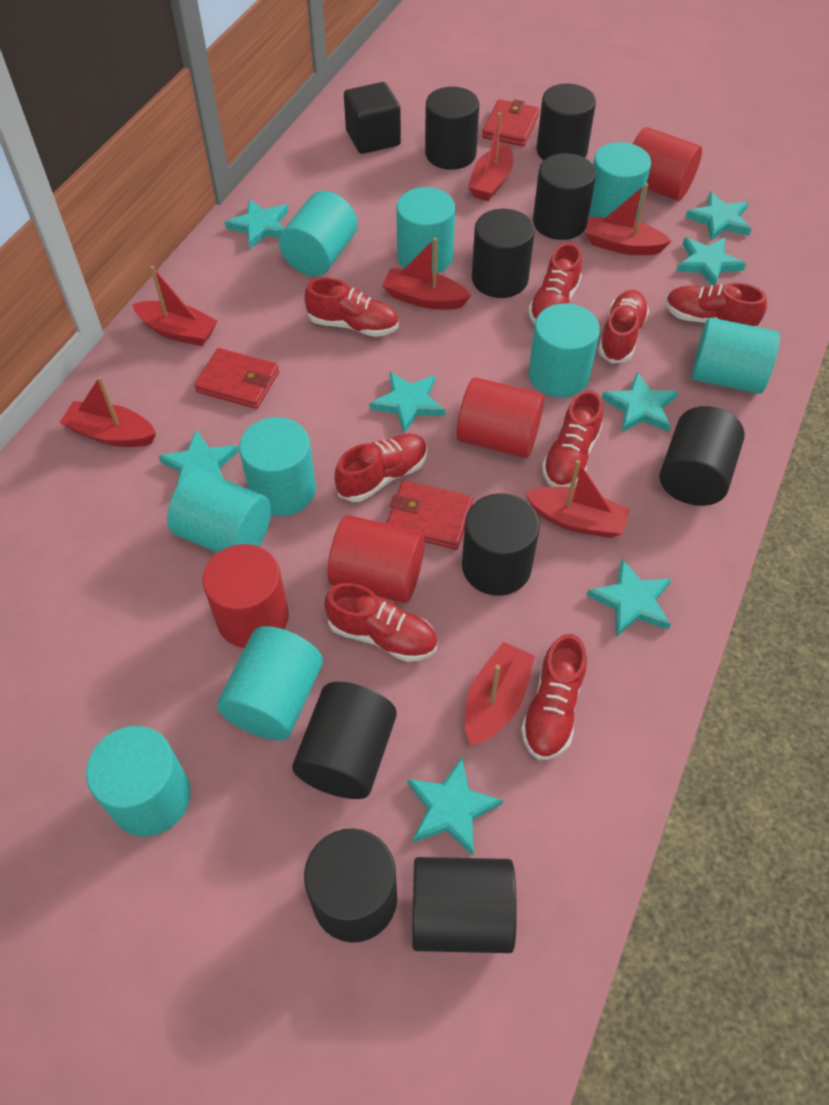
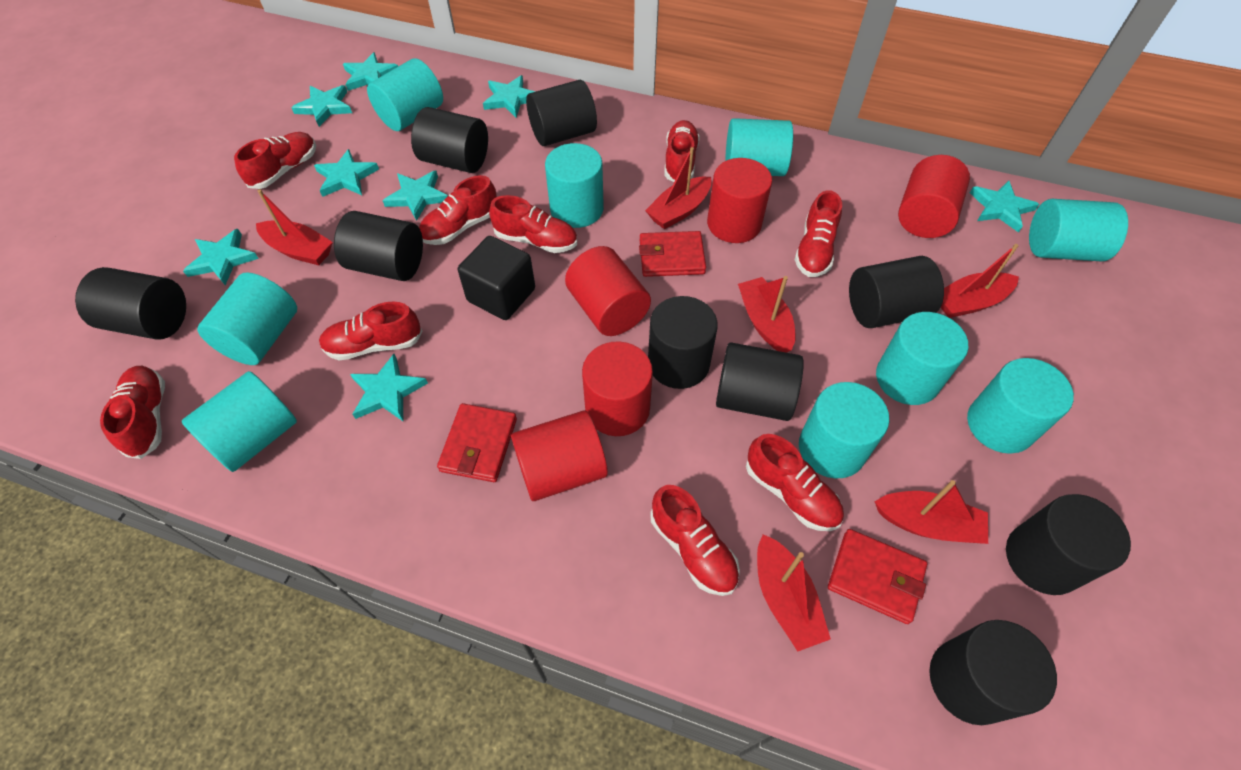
red boat: [59,376,156,447] [132,266,218,346] [382,237,471,310] [465,642,535,745] [468,112,513,201] [525,460,630,538] [585,183,672,255] = 7 -> [256,189,333,265] [645,147,712,229] [738,276,796,353] [757,534,831,651] [875,480,988,544] [940,244,1019,318] = 6
red cylinder: [202,544,289,648] [328,515,425,603] [457,377,545,458] [633,127,702,201] = 4 -> [511,410,608,501] [565,246,651,336] [582,342,653,436] [707,158,772,243] [898,155,970,238] = 5
red shoe: [304,277,399,337] [324,583,437,662] [335,433,428,502] [521,634,587,760] [529,243,582,325] [542,390,603,487] [598,290,649,363] [665,282,767,327] = 8 -> [100,366,165,459] [234,132,316,189] [319,302,422,360] [419,175,497,245] [489,195,577,253] [650,485,740,596] [664,120,700,182] [746,434,844,531] [795,190,842,277] = 9

